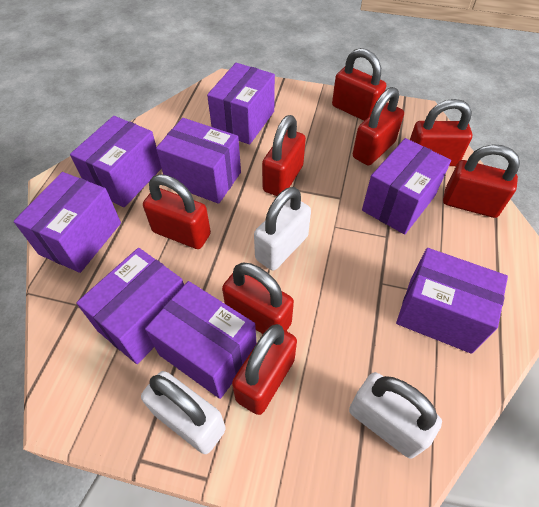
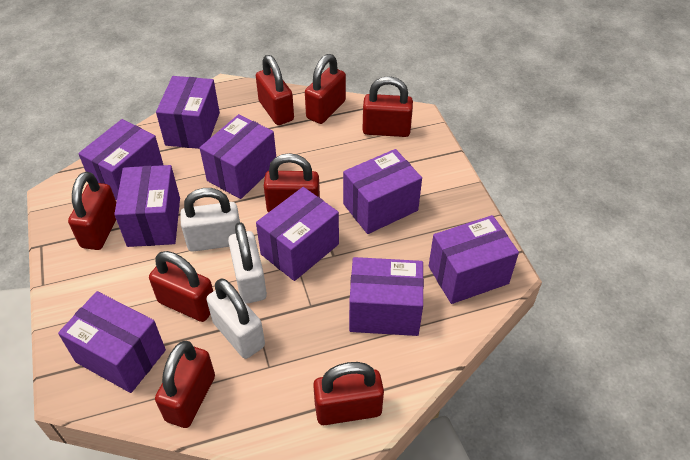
purple box: [14,172,121,273] [70,116,162,207] [76,248,184,364] [145,281,257,399] [156,118,241,204] [207,63,275,144] [362,138,451,235] [396,248,508,354] = 8 -> [58,291,166,393] [78,119,163,200] [114,165,180,247] [156,76,220,149] [200,114,276,199] [256,187,339,281] [343,149,422,234] [349,257,424,336] [429,215,519,304] = 9

